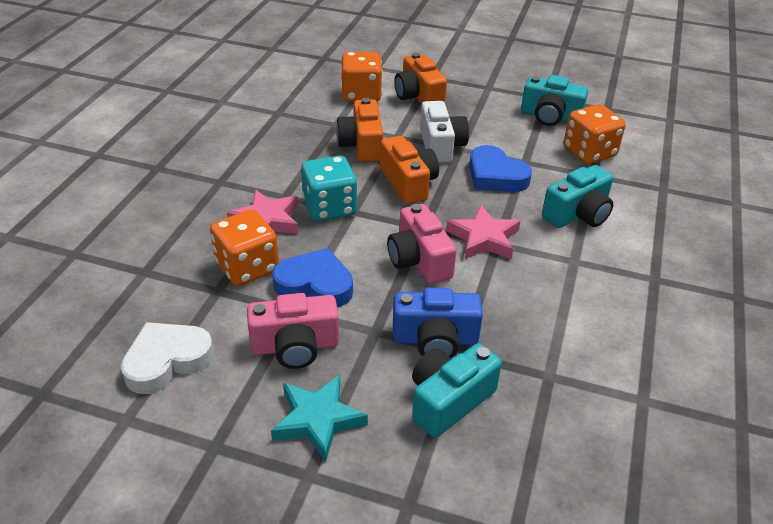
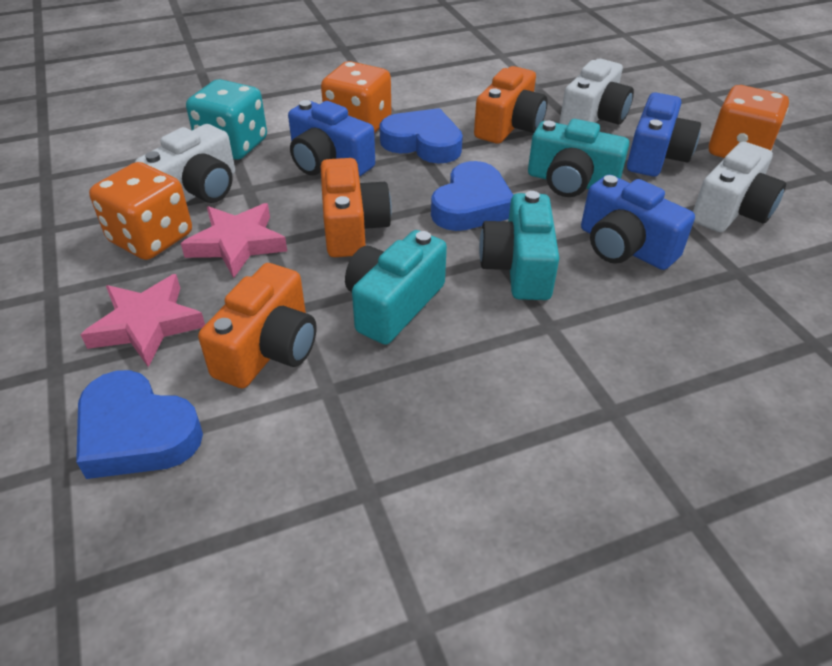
blue camera: [393,288,483,358] = 1 -> [288,100,375,177] [581,175,695,270] [627,93,701,177] = 3
blue heart: [272,248,353,307] [469,145,532,192] = 2 -> [76,370,203,479] [379,108,463,164] [431,161,513,231] = 3
pink camera: [247,293,339,369] [387,204,457,284] = 2 -> none = 0
turquoise star: [271,375,368,462] = 1 -> none = 0
white camera: [420,101,469,163] = 1 -> [135,124,235,203] [559,59,634,125] [693,142,786,232] = 3
white heart: [121,322,214,394] = 1 -> none = 0

